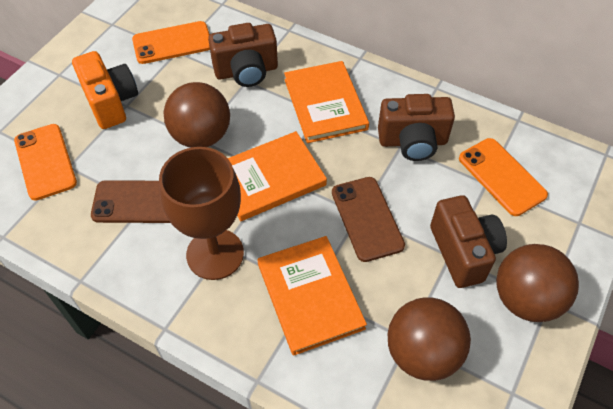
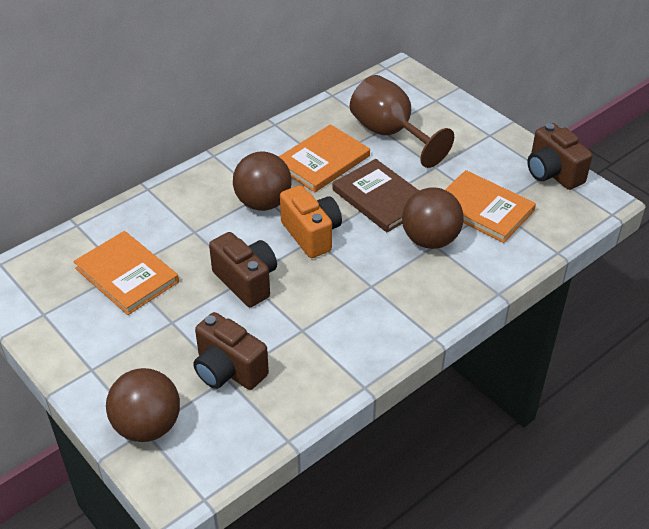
brown book: none = 0 -> [333,159,419,232] = 1
brown phone: [91,180,170,223] [332,177,405,262] = 2 -> none = 0
orange phone: [14,124,77,201] [132,21,210,64] [459,138,548,216] = 3 -> none = 0

